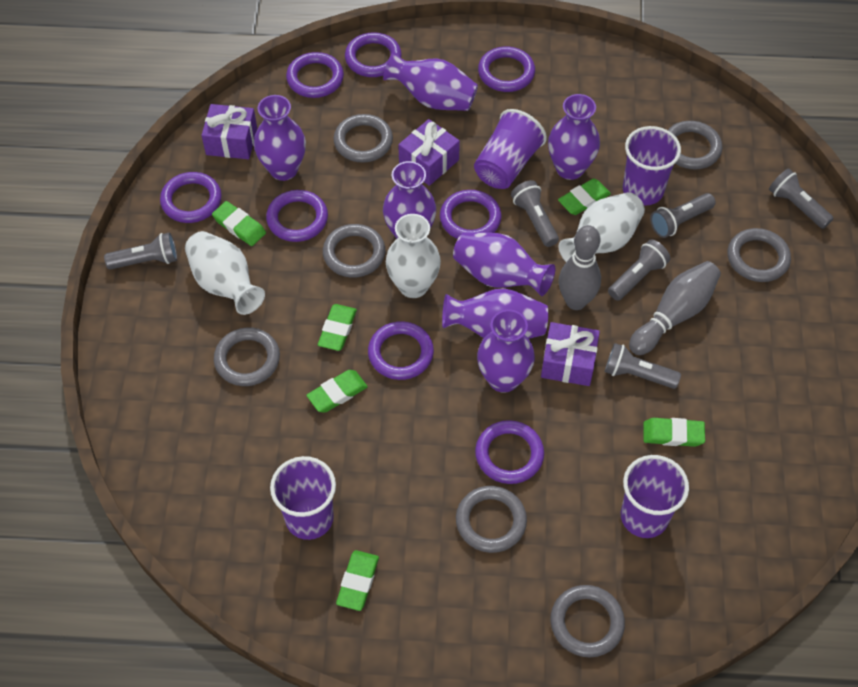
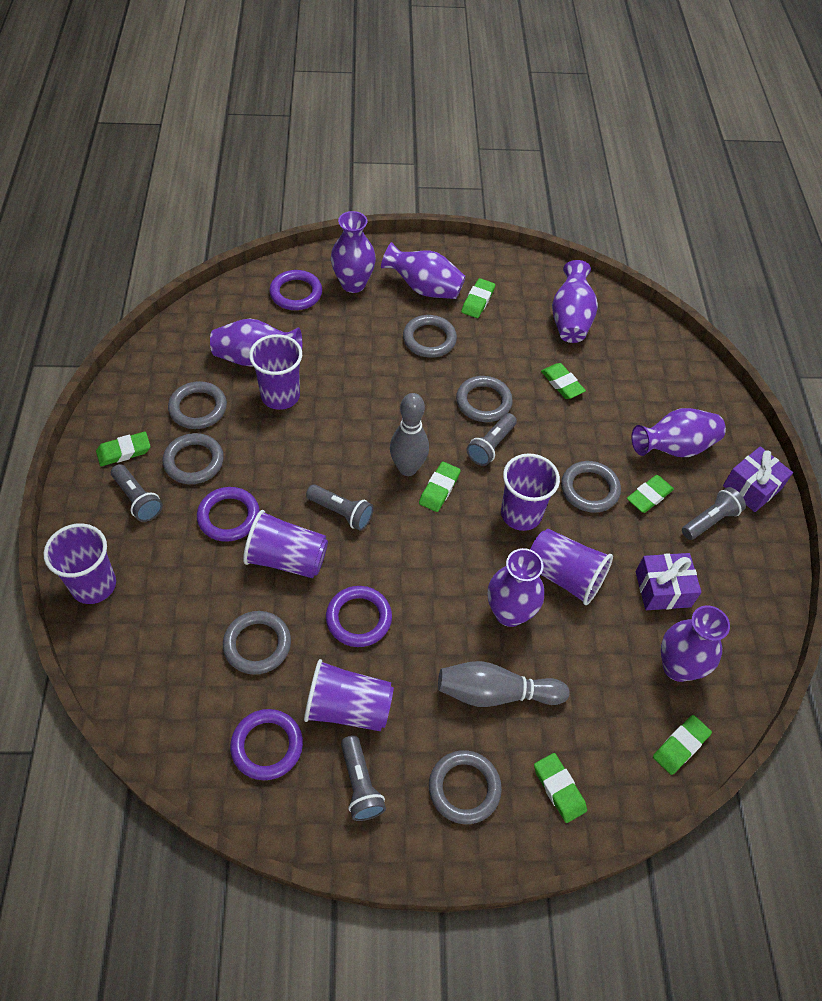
green eraser: [212,201,266,246] [306,370,368,413] [318,304,357,351] [336,550,379,611] [558,178,611,215] [643,418,705,447] = 6 -> [96,432,151,466] [419,461,461,512] [461,278,495,318] [534,753,587,823] [541,363,586,399] [627,475,674,513] [653,715,712,775] = 7
grey flashlight: [104,232,177,270] [511,180,559,247] [605,343,681,389] [608,239,670,301] [650,193,716,238] [769,168,833,229] = 6 -> [111,464,163,522] [306,484,374,531] [341,735,386,821] [467,413,517,466] [682,487,746,540] = 5
purple cup: [270,456,336,540] [474,109,547,189] [621,455,689,538] [623,126,681,205] = 4 -> [43,523,116,604] [243,510,328,578] [249,334,302,410] [304,659,394,731] [501,453,560,531] [530,529,613,605] = 6
purple gift: [201,104,257,159] [398,119,460,186] [541,322,600,386] = 3 -> [636,553,702,610] [723,446,793,512] = 2
purple ring: [160,172,222,223] [266,190,328,242] [286,52,344,98] [345,32,402,77] [368,321,434,380] [440,190,501,239] [475,420,544,484] [478,47,535,92] = 8 -> [197,487,260,542] [230,709,303,780] [269,270,322,310] [326,586,392,647] = 4
white vase: [185,231,265,315] [386,214,441,298] [559,192,645,262] = 3 -> none = 0

